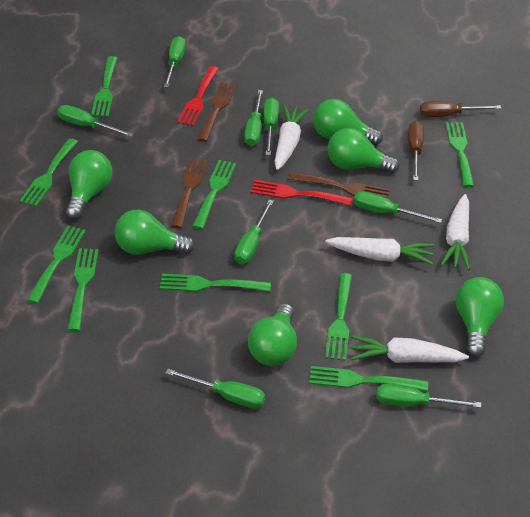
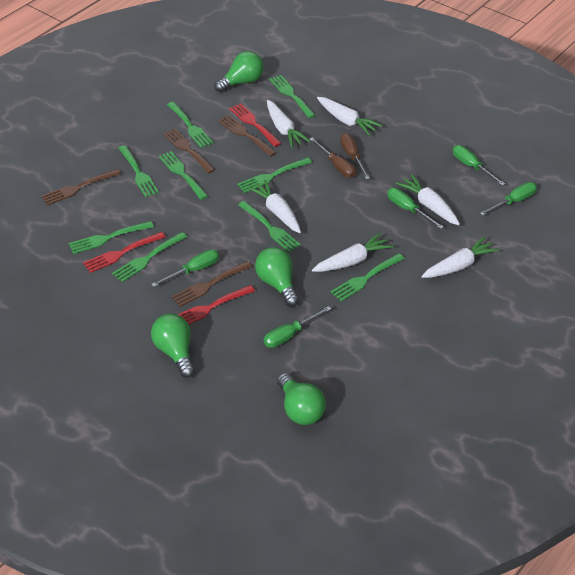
brown fork: [171,158,207,228] [197,82,237,142] [288,172,390,198] = 3 -> [41,169,121,205] [163,128,215,174] [171,261,253,307] [218,115,277,156] = 4
green light bulb: [66,150,112,220] [115,210,195,255] [248,303,297,366] [313,99,383,145] [328,128,399,173] [456,277,504,357] = 6 -> [151,314,195,378] [214,51,264,92] [255,247,299,306] [277,373,326,425] = 4
green screwdriver: [57,105,133,137] [164,36,186,88] [165,369,265,409] [234,200,274,264] [244,90,263,146] [263,98,279,155] [354,191,442,223] [376,384,481,408] = 8 -> [151,249,219,287] [264,306,331,348] [387,188,444,229] [453,145,505,186] [480,182,537,216] = 5
red fork: [177,66,219,126] [251,180,353,206] = 2 -> [83,232,166,273] [177,285,255,324] [229,103,281,147] = 3
white carrot: [274,105,309,170] [325,237,434,265] [351,335,469,363] [441,194,470,270] = 4 -> [247,180,301,233] [267,100,311,148] [312,233,394,272] [317,97,382,136] [396,174,460,225] [421,236,500,278] = 6

